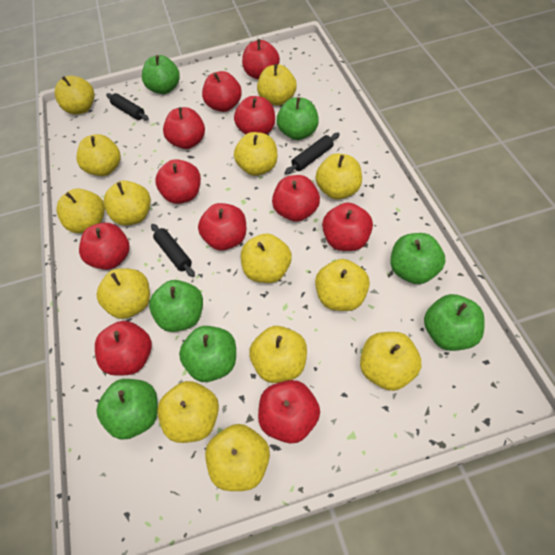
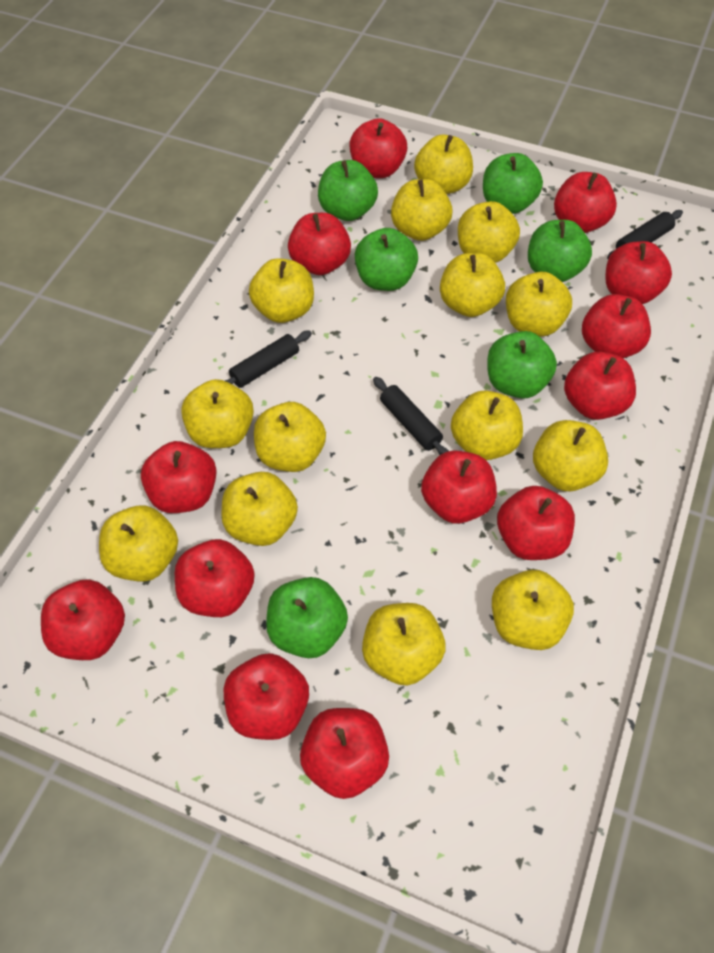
green apple: [97,379,158,440] [142,55,180,94] [149,280,203,332] [179,326,236,382] [276,97,319,140] [390,233,445,284] [424,294,485,351] = 7 -> [266,577,348,658] [318,160,378,221] [355,228,418,291] [483,153,543,214] [487,331,557,399] [528,220,592,282] = 6
red apple: [79,223,130,270] [95,321,152,376] [155,159,201,204] [163,107,205,149] [198,203,246,251] [202,71,242,112] [234,96,275,135] [242,39,280,79] [258,380,320,444] [272,175,320,222] [322,203,373,251] = 11 -> [41,579,125,660] [141,441,217,513] [175,539,255,617] [224,653,309,740] [288,213,351,275] [300,708,389,799] [349,118,407,178] [421,450,497,524] [497,486,575,560] [554,172,617,233] [564,351,636,420] [582,294,651,358] [605,241,672,304] = 13

